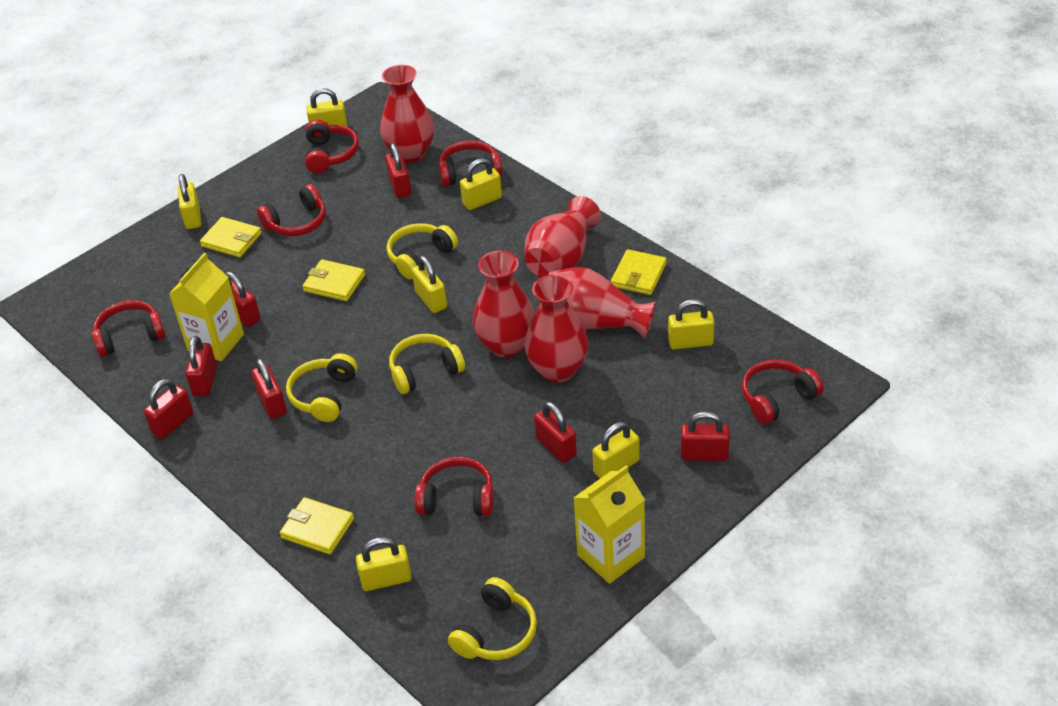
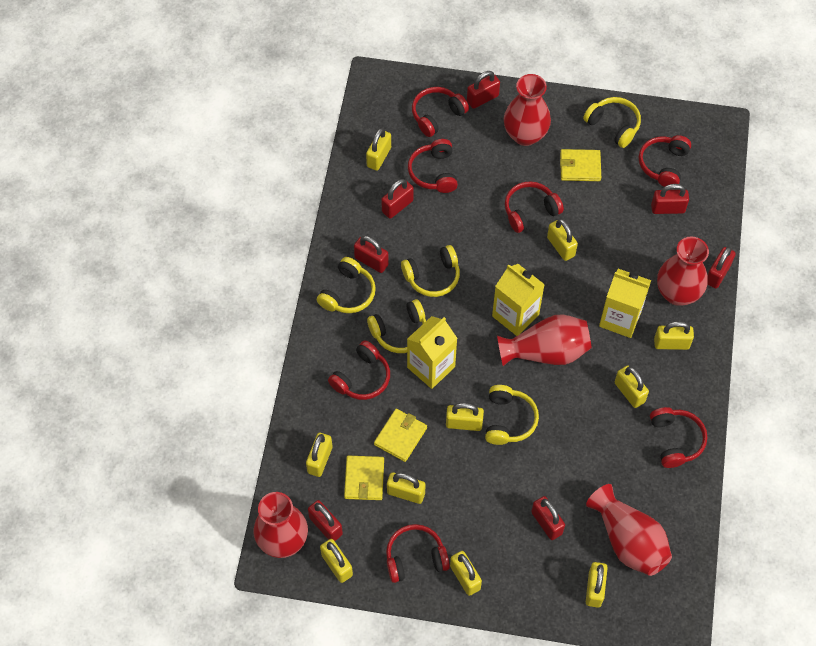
red headphones: [92,300,165,357] [257,184,326,236] [305,120,359,173] [414,457,494,516] [439,140,502,186] [742,359,824,424] = 6 -> [328,340,390,400] [386,524,450,583] [408,139,458,193] [412,87,469,137] [505,181,564,233] [639,135,691,187] [650,407,708,468] = 7
yellow carton: [169,253,244,361] [574,465,645,584] = 2 -> [407,316,457,389] [492,264,545,336] [599,269,651,338] = 3
yellow headphones: [286,353,358,422] [387,223,458,279] [389,334,465,394] [448,577,537,660] = 4 -> [317,257,376,313] [367,299,426,353] [401,245,460,297] [485,385,539,445] [583,97,641,148] = 5
yellow padlock: [178,174,201,229] [307,88,348,127] [356,537,412,591] [412,256,447,313] [460,158,502,210] [592,422,640,478] [668,299,714,349] = 7 -> [306,433,333,477] [320,539,353,583] [366,128,391,171] [387,472,425,504] [446,403,484,431] [450,551,482,596] [547,219,578,261] [586,562,608,608] [615,365,649,408] [654,321,694,350] = 10
yellow wallet: [200,217,262,258] [280,497,354,555] [302,259,365,301] [611,249,667,295] = 4 -> [344,456,384,500] [374,409,427,462] [560,149,601,181] = 3

